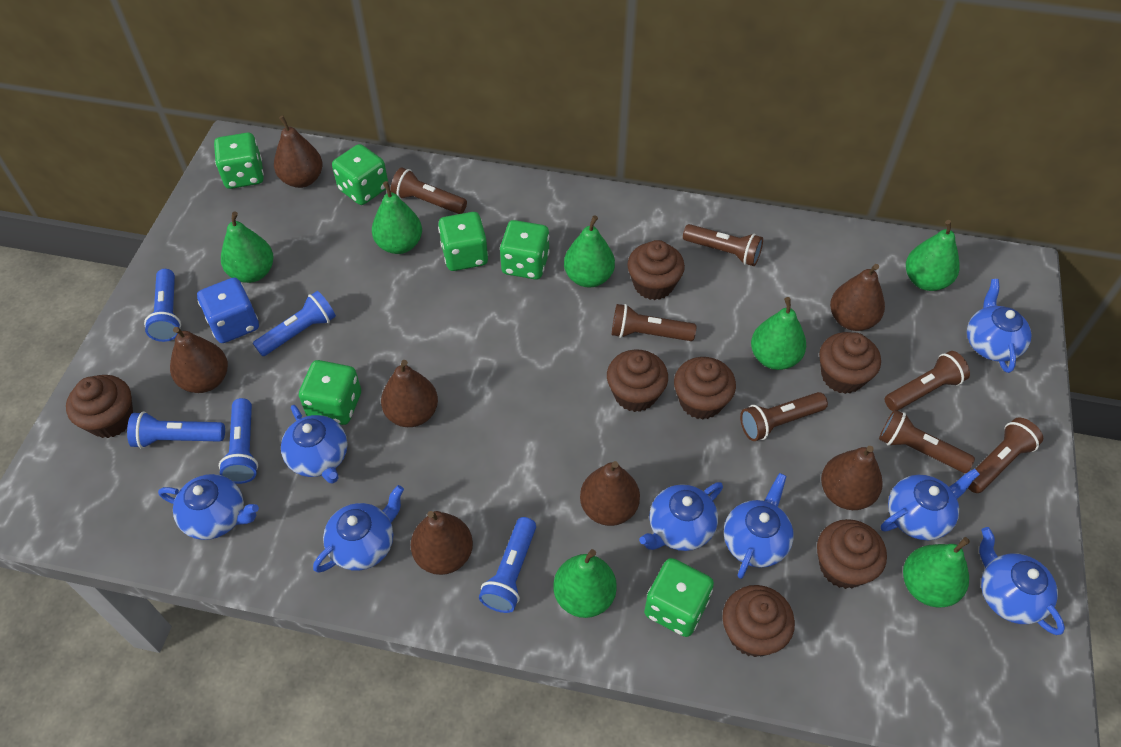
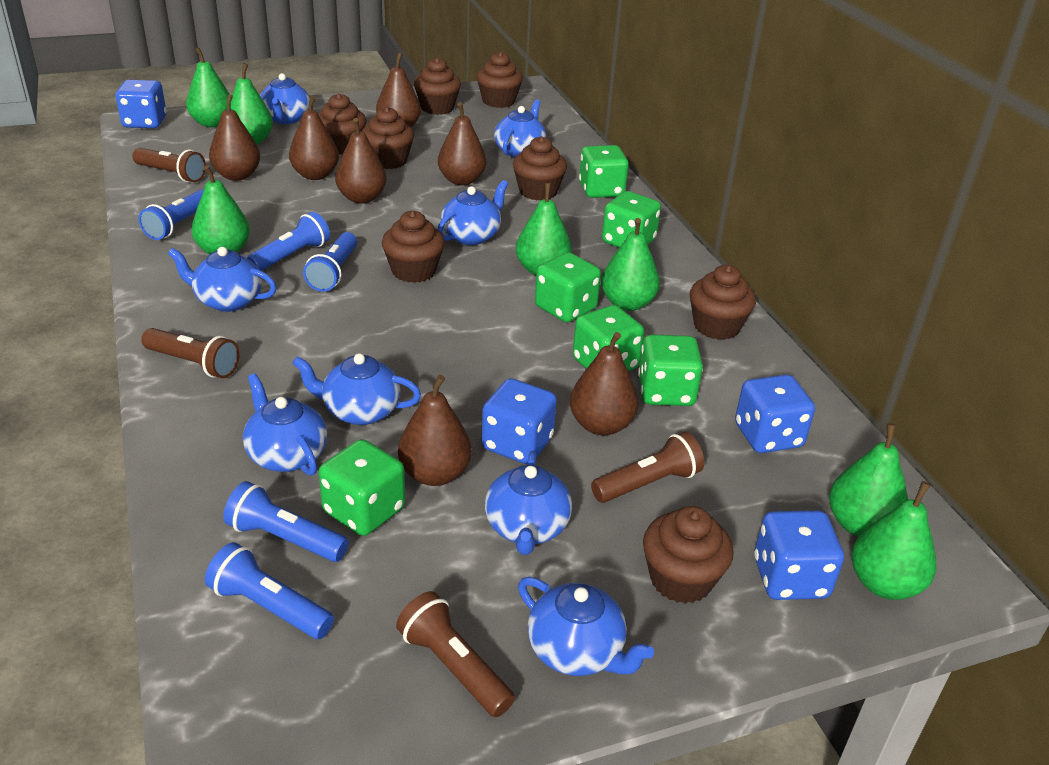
blue dice: [197,278,259,343] = 1 -> [116,80,166,128] [481,378,557,464] [735,374,815,453] [754,510,844,600] = 4
brown cupcake: [66,375,133,438] [607,349,668,412] [627,240,685,300] [674,357,736,420] [722,585,795,657] [817,519,887,589] [819,332,881,394] = 7 -> [318,93,367,155] [362,107,414,169] [382,211,445,283] [414,58,461,115] [477,52,523,108] [513,136,567,201] [643,506,733,604] [690,265,756,340] = 8
brown flashlight: [391,168,467,214] [612,304,696,341] [683,224,763,266] [740,392,828,441] [879,410,975,473] [885,351,970,411] [968,417,1043,493] = 7 -> [132,148,206,182] [141,328,240,378] [396,591,515,717] [591,432,704,503] = 4

